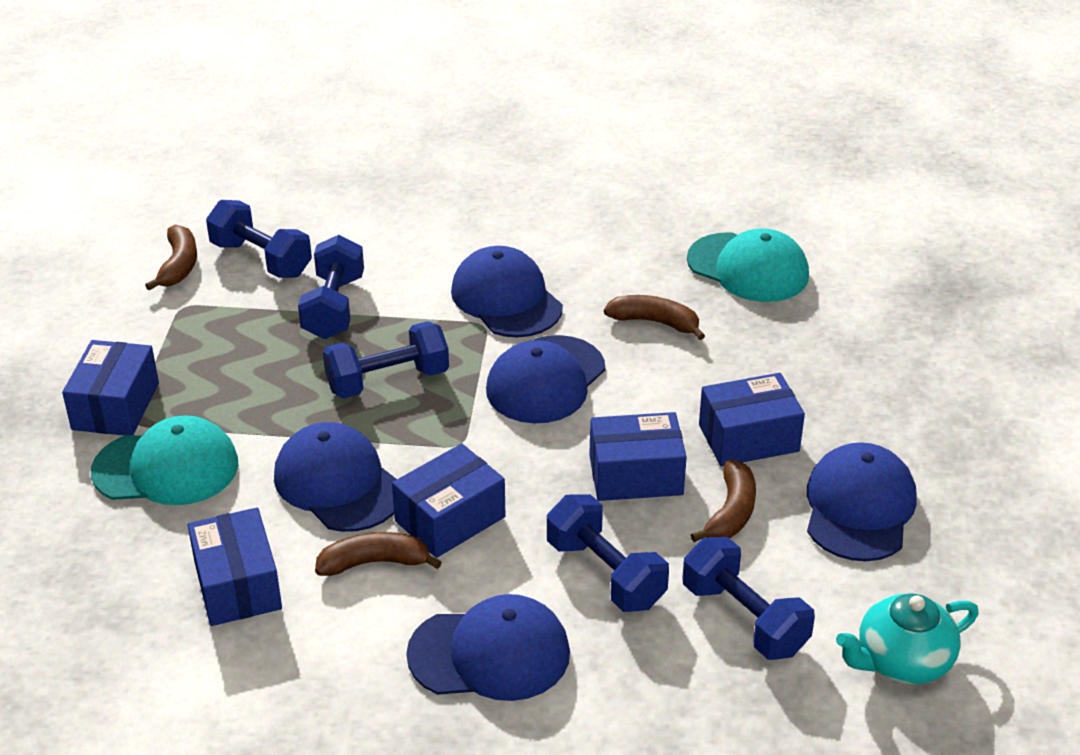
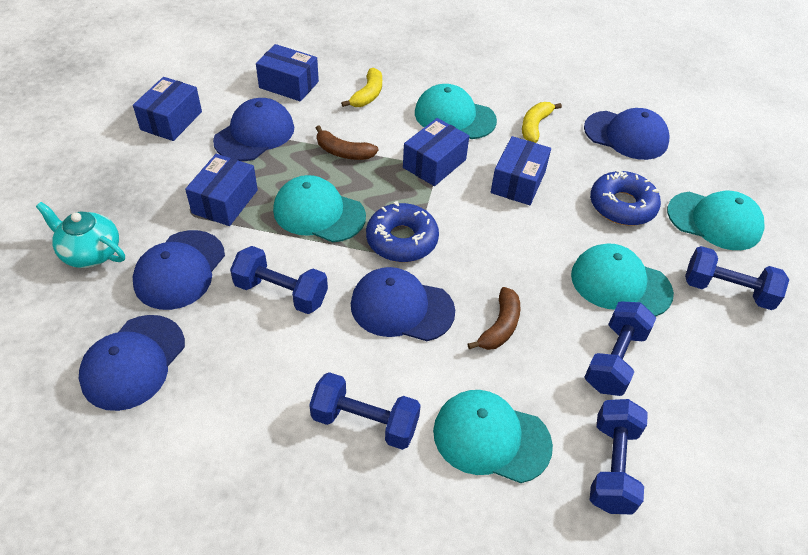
blue donut: none = 0 -> [366,201,439,262] [590,170,661,226] = 2
brown banana: [145,224,197,290] [315,532,442,576] [604,295,705,340] [691,460,756,542] = 4 -> [316,125,378,160] [468,287,521,350] = 2
turquoise cap: [91,415,238,505] [687,228,809,302] = 2 -> [273,175,366,243] [415,84,497,139] [433,390,553,483] [571,243,674,317] [667,191,765,250] = 5
yellow banana: none = 0 -> [341,68,382,107] [522,102,562,143] = 2

